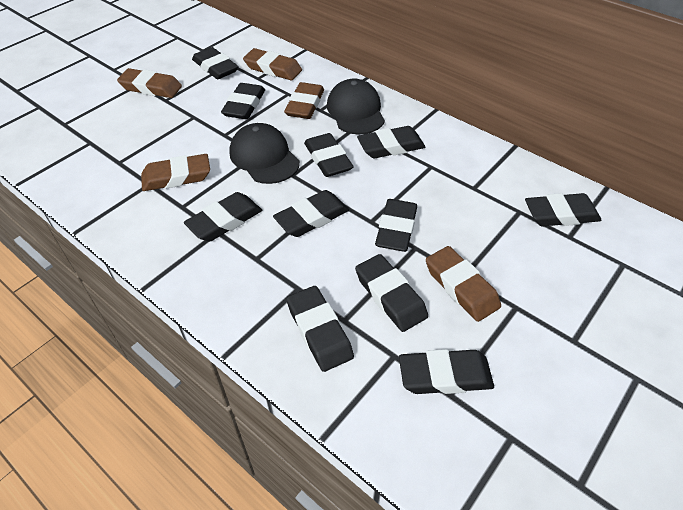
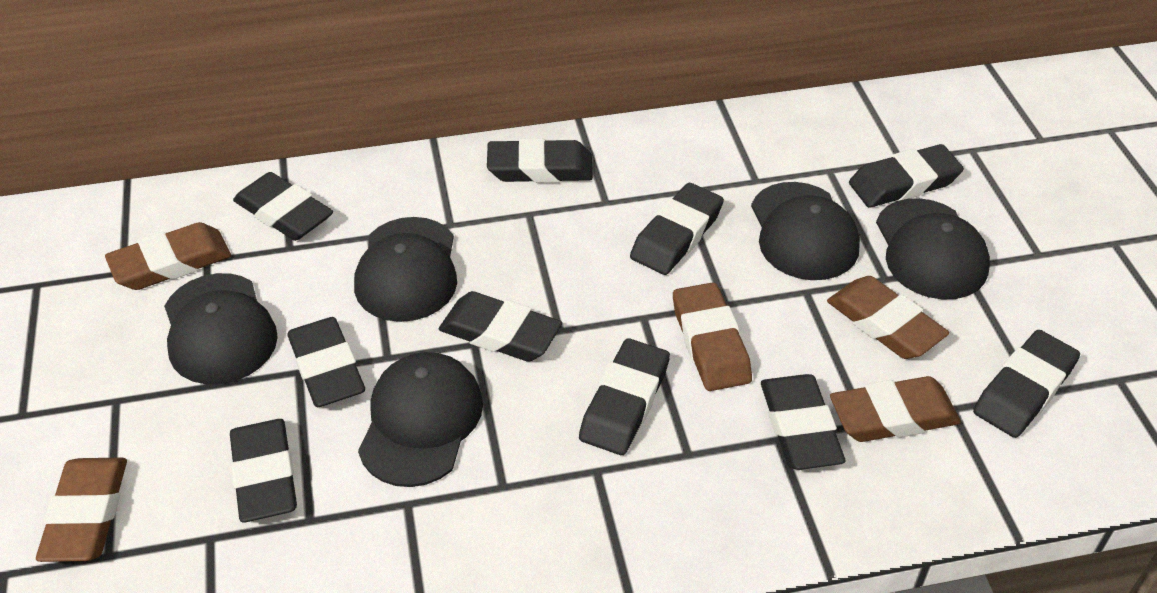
black cap: [229,123,300,184] [327,78,385,134] = 2 -> [164,273,278,384] [354,217,457,322] [358,352,483,487] [751,182,860,280] [876,198,990,300] = 5
black eraser: [184,192,262,242] [192,47,239,79] [221,83,265,119] [273,190,349,237] [286,286,354,372] [304,133,354,177] [355,254,428,332] [357,126,425,158] [375,199,417,252] [399,349,494,394] [525,193,601,226] = 11 -> [230,419,297,522] [233,172,333,241] [287,317,365,407] [439,291,562,362] [487,138,593,183] [579,338,670,455] [630,183,724,275] [761,374,845,470] [849,144,964,208] [973,330,1080,438] = 10

